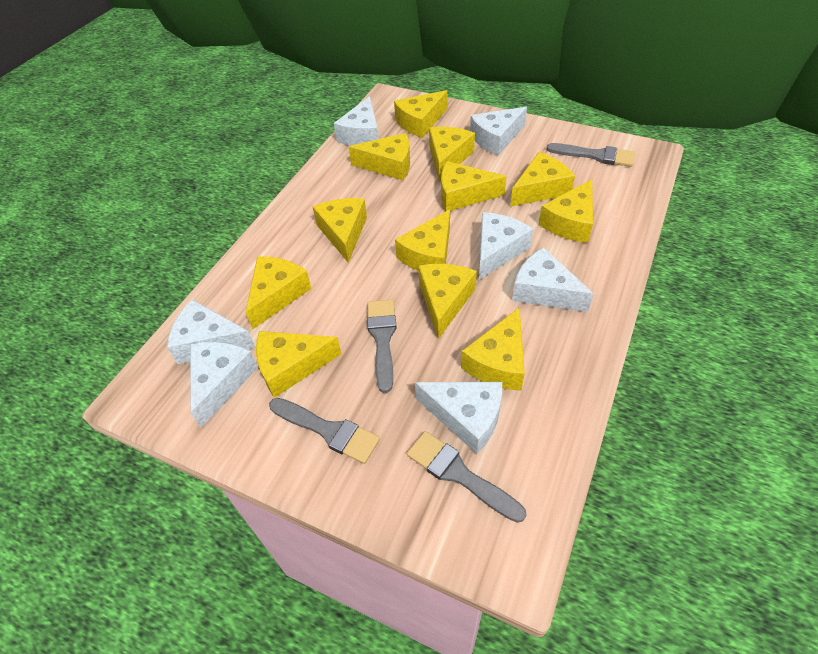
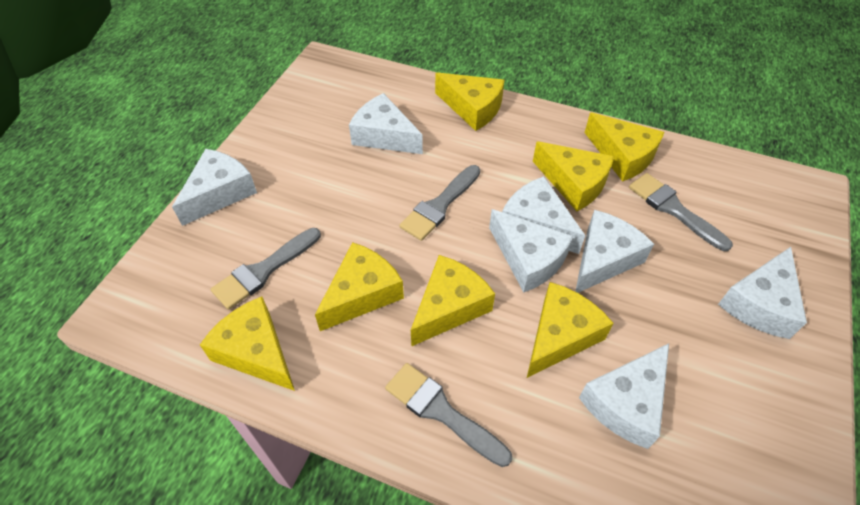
yellow cheese: [246,257,312,329] [256,331,341,398] [313,198,367,263] [349,133,410,180] [394,90,448,138] [395,209,450,271] [418,264,477,339] [429,127,475,182] [441,161,507,211] [461,307,525,391] [510,152,575,207] [539,180,593,243] = 12 -> [200,297,295,391] [315,242,404,331] [411,255,495,347] [435,72,505,131] [527,282,613,378] [533,141,614,211] [584,112,665,182] = 7

